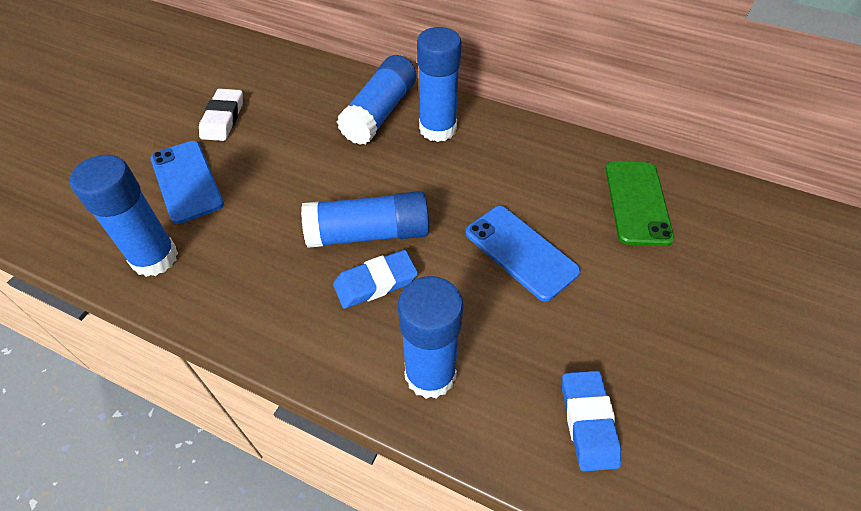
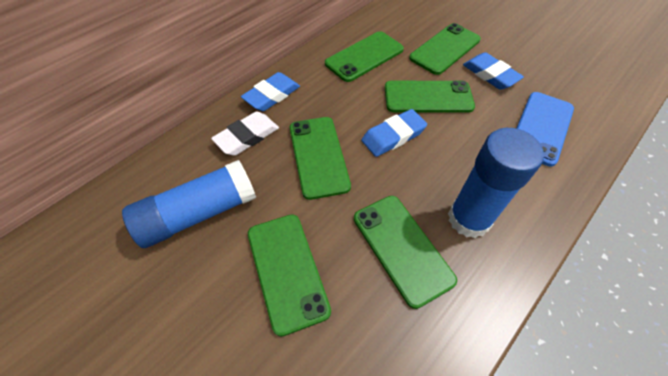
blue eraser: [333,250,418,309] [562,371,622,471] = 2 -> [241,72,300,111] [361,109,427,157] [463,52,524,90] = 3
blue glue stick: [70,155,178,277] [301,191,429,248] [337,55,416,145] [398,276,463,399] [417,27,461,142] = 5 -> [122,160,256,248] [448,128,544,238] = 2
blue phone: [151,141,224,224] [465,206,581,301] = 2 -> [516,92,574,167] = 1
green phone: [605,161,674,246] = 1 -> [248,214,331,337] [290,117,351,200] [325,31,404,82] [354,196,457,309] [385,81,475,113] [409,23,481,75] = 6

